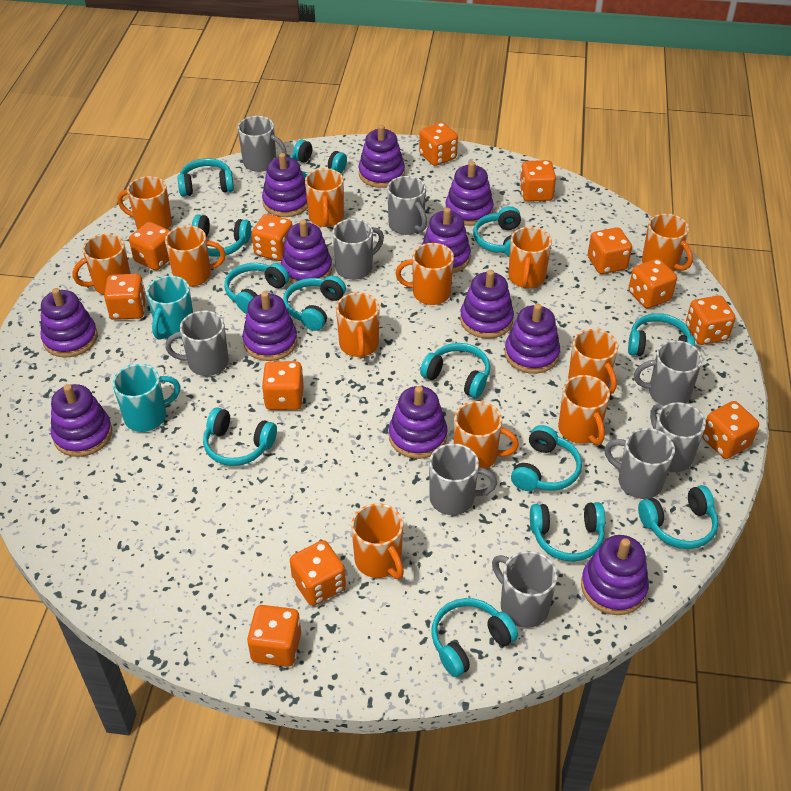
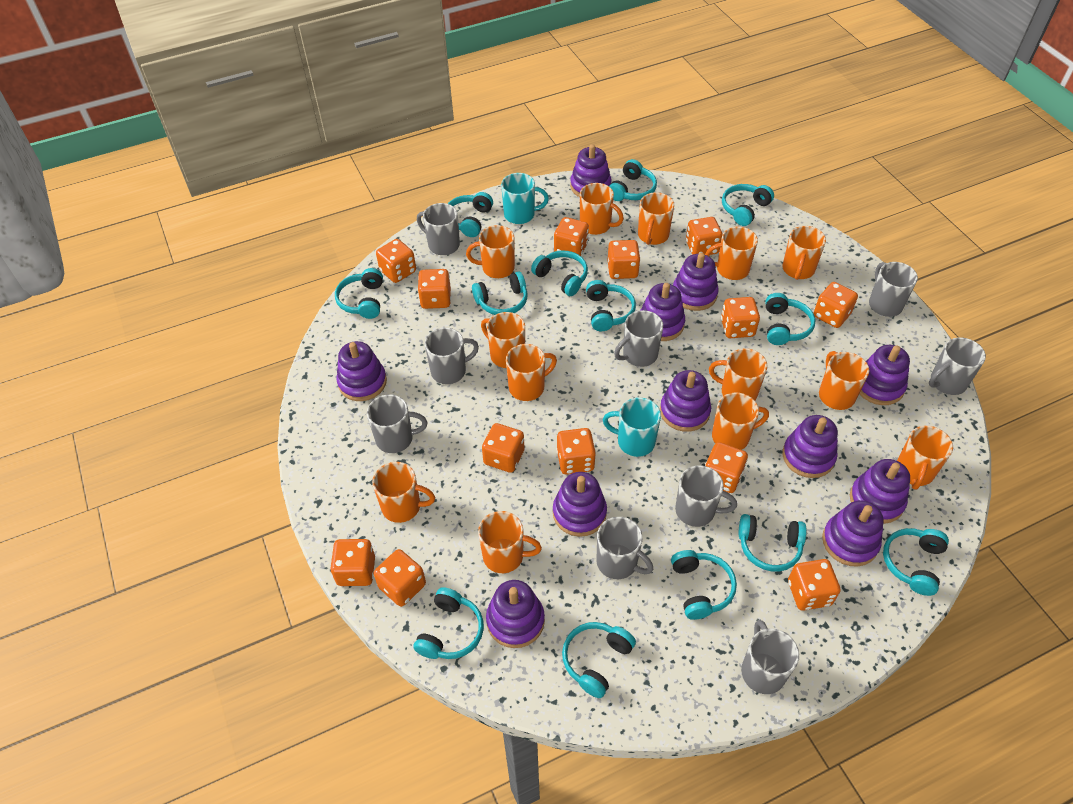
orange dice: [104,274,146,320] [129,222,170,270] [247,605,301,667] [252,214,293,261] [262,361,304,410] [290,540,346,606] [419,122,458,166] [519,160,556,202] [588,227,632,274] [629,258,677,308] [686,295,735,345] [702,401,759,459] = 12 -> [330,539,375,586] [374,549,426,607] [376,239,416,283] [418,269,451,309] [482,423,525,473] [554,217,589,256] [557,428,596,475] [608,240,640,279] [686,217,722,255] [705,442,748,493] [721,297,760,338] [788,559,840,611] [813,282,858,328] = 13
orange mug: [72,234,130,295] [117,176,172,229] [165,225,226,287] [305,168,344,227] [336,292,380,359] [351,503,404,579] [395,243,454,305] [454,401,519,469] [508,227,552,288] [558,375,610,445] [568,329,618,394] [642,213,693,272] = 12 -> [372,462,435,523] [466,225,515,278] [478,511,542,573] [481,312,525,368] [506,344,557,401] [580,183,624,235] [638,192,674,245] [705,227,758,280] [709,348,767,400] [712,393,769,450] [782,226,826,280] [819,351,869,410] [897,426,953,490] = 13
purple stacking toy: [41,288,98,358] [51,384,112,457] [242,291,298,361] [262,153,308,217] [281,219,332,284] [359,125,405,188] [389,386,448,459] [422,208,471,273] [445,161,494,226] [460,270,514,339] [505,304,560,374] [581,535,649,615] = 12 -> [336,341,387,401] [486,580,545,648] [553,472,607,537] [570,144,611,197] [641,283,685,341] [660,370,711,432] [673,253,719,311] [783,415,838,478] [822,500,884,567] [850,459,910,524] [859,345,910,405] = 11

